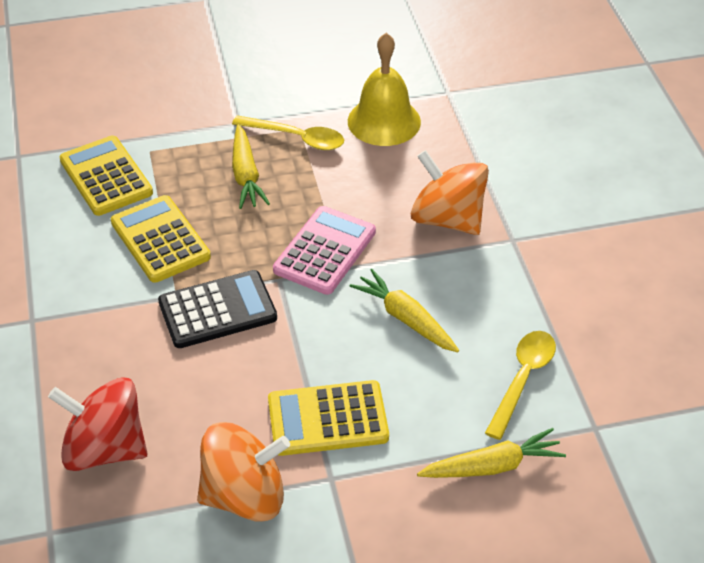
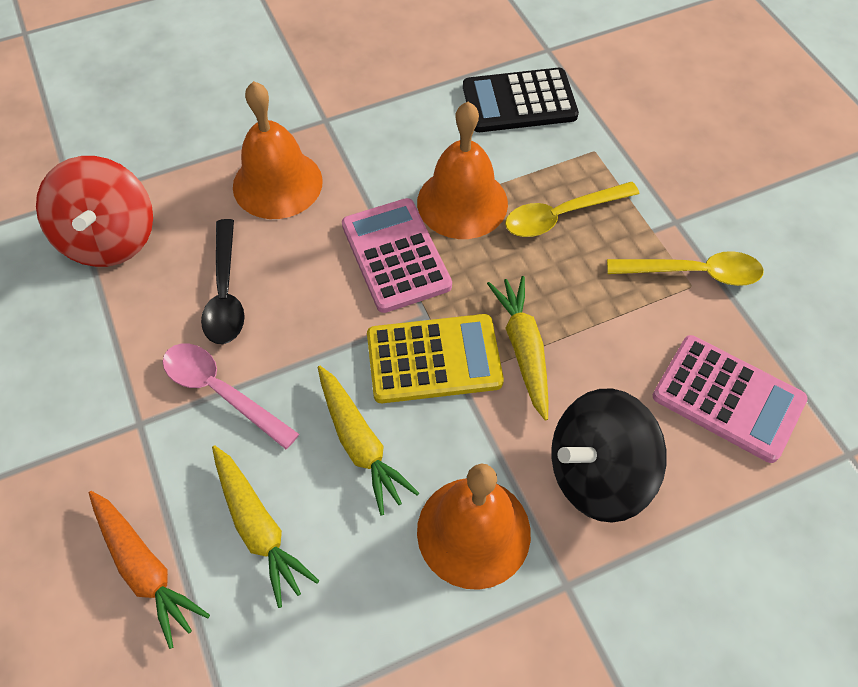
black spinning top: none = 0 -> [552,389,667,523] = 1
black spoon: none = 0 -> [201,219,245,344] = 1
orange bell: none = 0 -> [233,81,323,219] [417,102,508,239] [417,464,531,590] = 3
orange carrot: none = 0 -> [89,491,210,649] = 1
orange spinning top: [197,422,290,522] [411,150,489,235] = 2 -> none = 0
pink calculator: [273,206,376,295] = 1 -> [342,198,452,313] [653,335,808,463] = 2
pink spoon: none = 0 -> [163,344,299,449] = 1
yellow bell: [348,33,421,146] = 1 -> none = 0
yellow calculator: [60,136,153,216] [111,195,211,283] [268,380,389,456] = 3 -> [367,314,504,403] = 1

